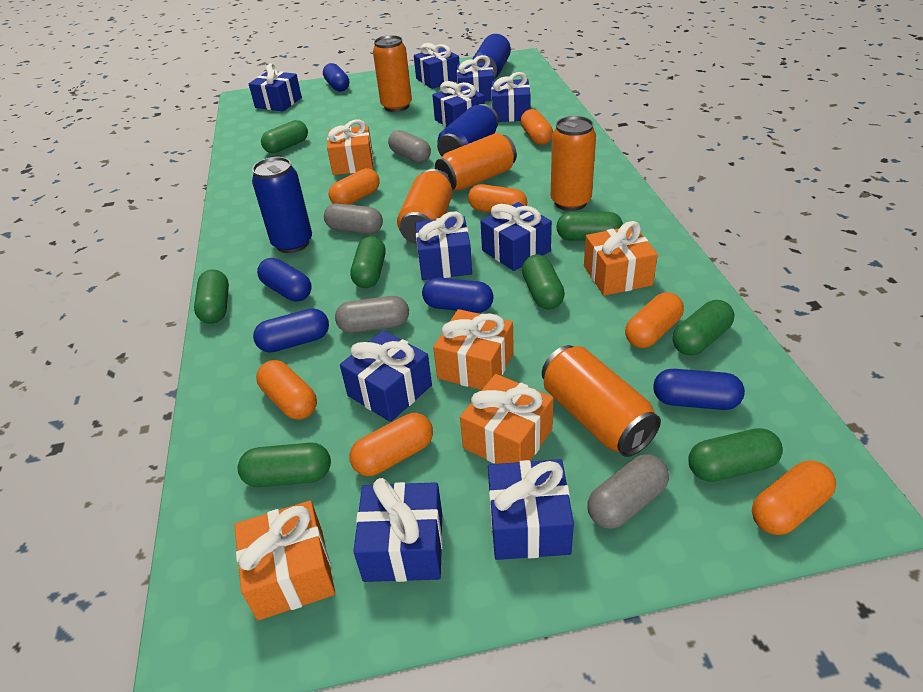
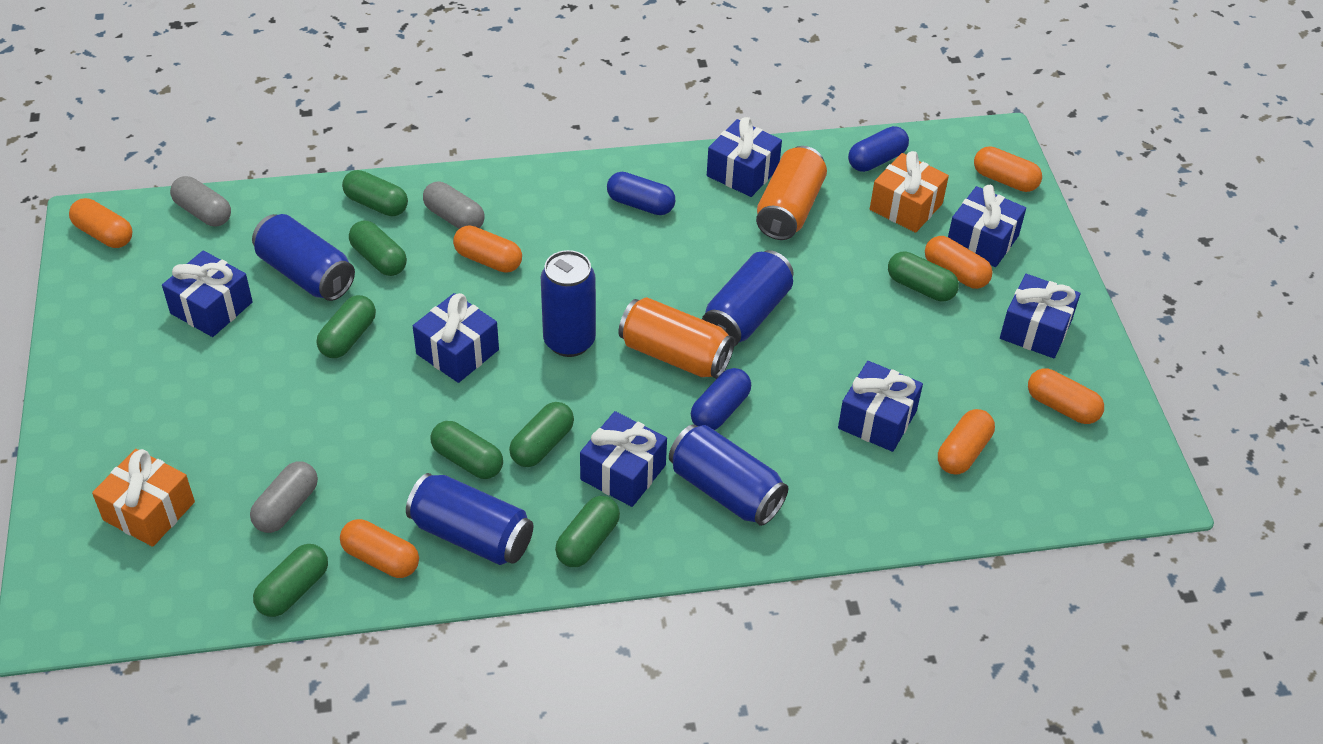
blue can: [252,157,312,253] [437,104,498,157] [472,34,511,79] = 3 -> [252,214,355,301] [406,473,533,565] [541,250,596,357] [669,424,788,526] [702,250,794,346] = 5
blue capsule: [253,308,329,353] [257,258,312,302] [323,63,349,92] [422,278,493,313] [653,369,745,410] = 5 -> [607,172,675,215] [691,368,751,430] [848,126,909,172] = 3
blue gift: [249,63,302,112] [340,330,432,422] [353,478,443,582] [414,43,460,89] [415,212,472,280] [432,81,485,127] [457,55,494,101] [480,202,552,271] [488,459,574,560] [491,72,530,122] = 10 -> [162,250,253,337] [413,293,499,383] [580,411,667,507] [707,117,782,197] [838,361,923,452] [948,185,1026,267] [1000,274,1080,358] = 7
grey capsule: [324,203,383,234] [335,296,409,333] [388,130,431,163] [587,454,669,529] = 4 -> [170,176,231,226] [250,461,318,533] [423,182,484,229] = 3
orange can: [373,35,412,112] [397,169,452,244] [435,133,517,191] [542,345,661,457] [551,116,596,211] = 5 -> [618,297,735,379] [756,146,827,240] = 2
orange gift: [234,501,335,621] [327,120,373,175] [433,309,514,390] [460,374,554,464] [584,221,658,296] = 5 -> [92,449,195,547] [870,151,949,233] = 2

